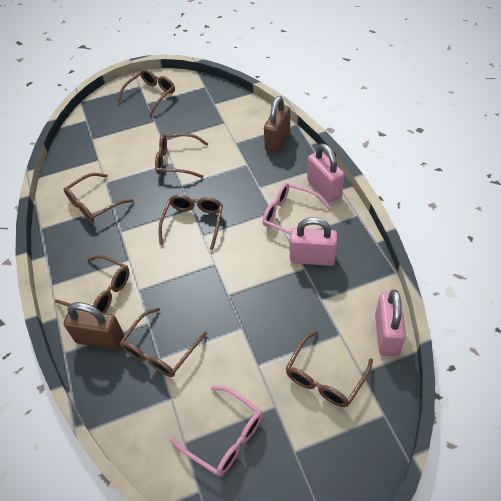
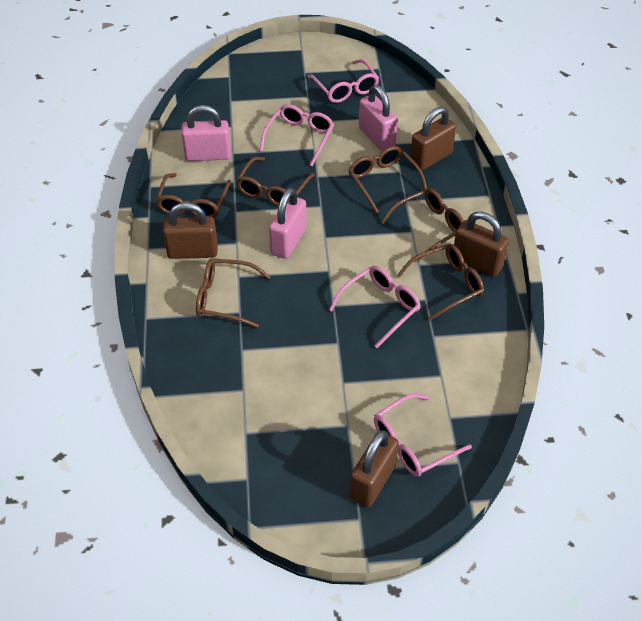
brown glasses: [55,255,129,313] [63,173,134,223] [118,69,175,117] [120,307,207,377] [155,133,208,178] [158,195,223,250] [285,331,373,407] = 7 -> [156,173,231,218] [196,258,271,328] [236,157,315,206] [348,146,427,213] [381,188,464,261] [397,244,484,321] = 6
brown padlock: [63,302,124,350] [264,96,290,153] = 2 -> [163,202,218,259] [350,430,399,508] [410,107,456,171] [454,212,509,277] = 4
pink glasses: [170,386,262,476] [263,183,331,234] = 2 -> [259,104,334,167] [307,59,379,103] [329,266,421,348] [374,394,472,477] = 4

